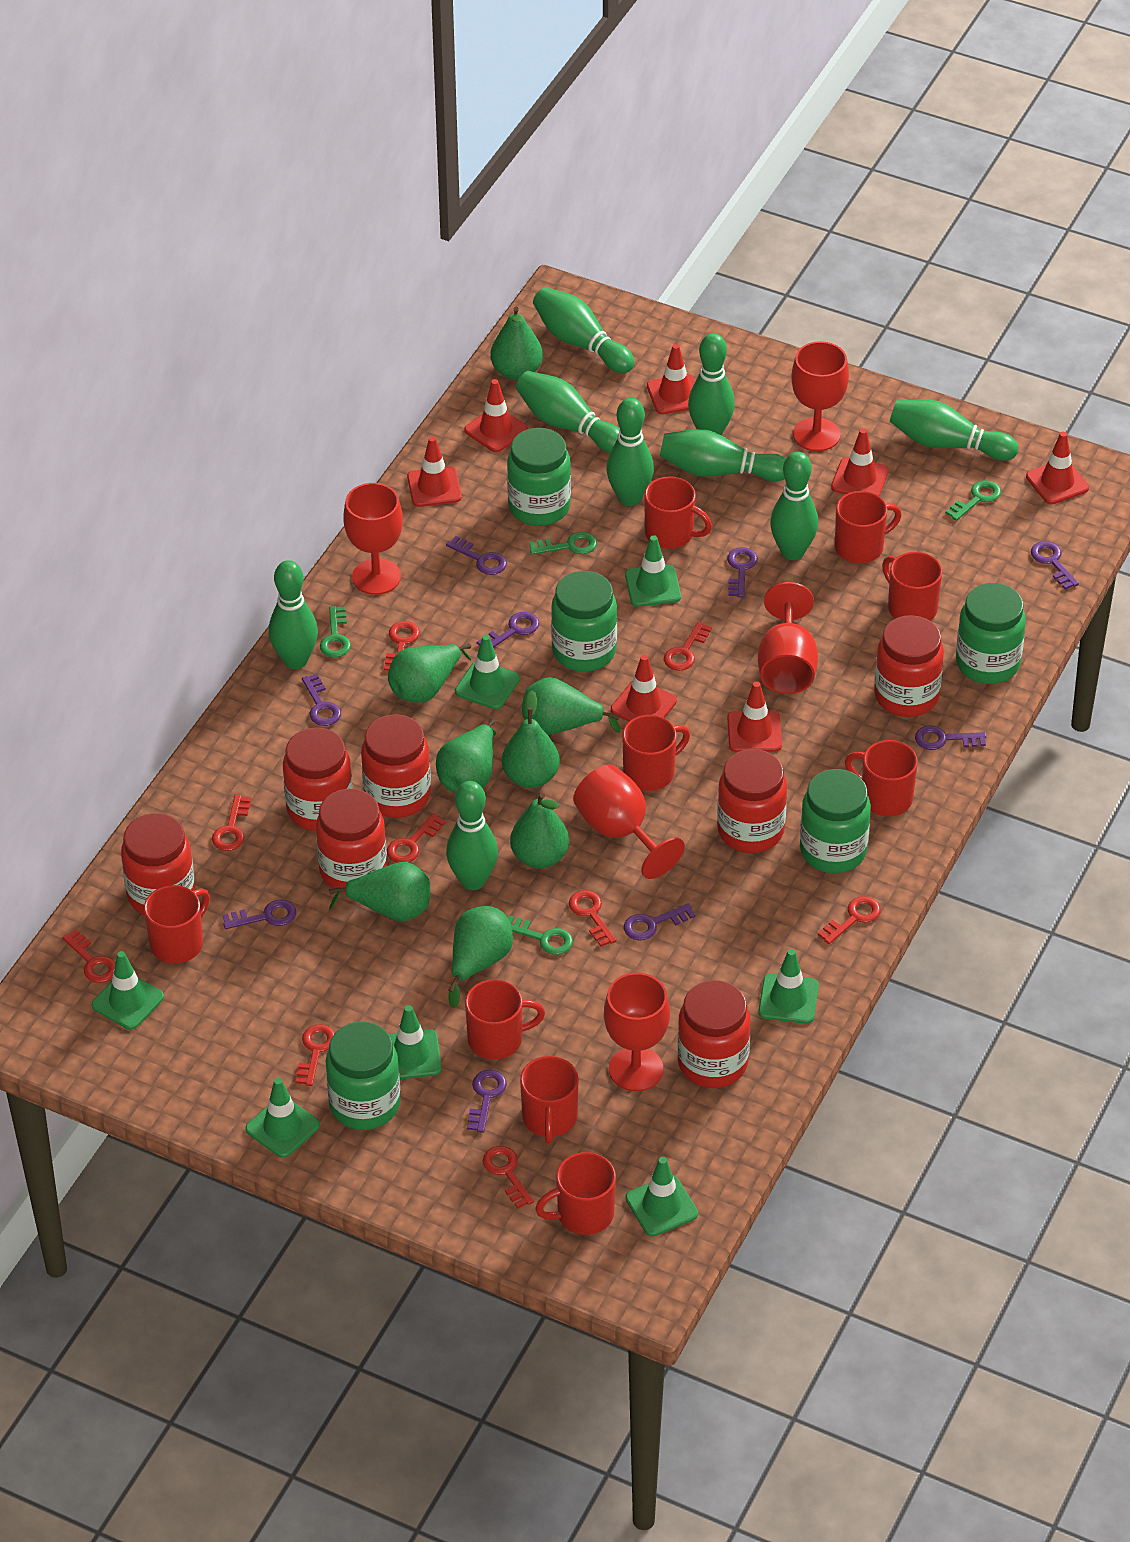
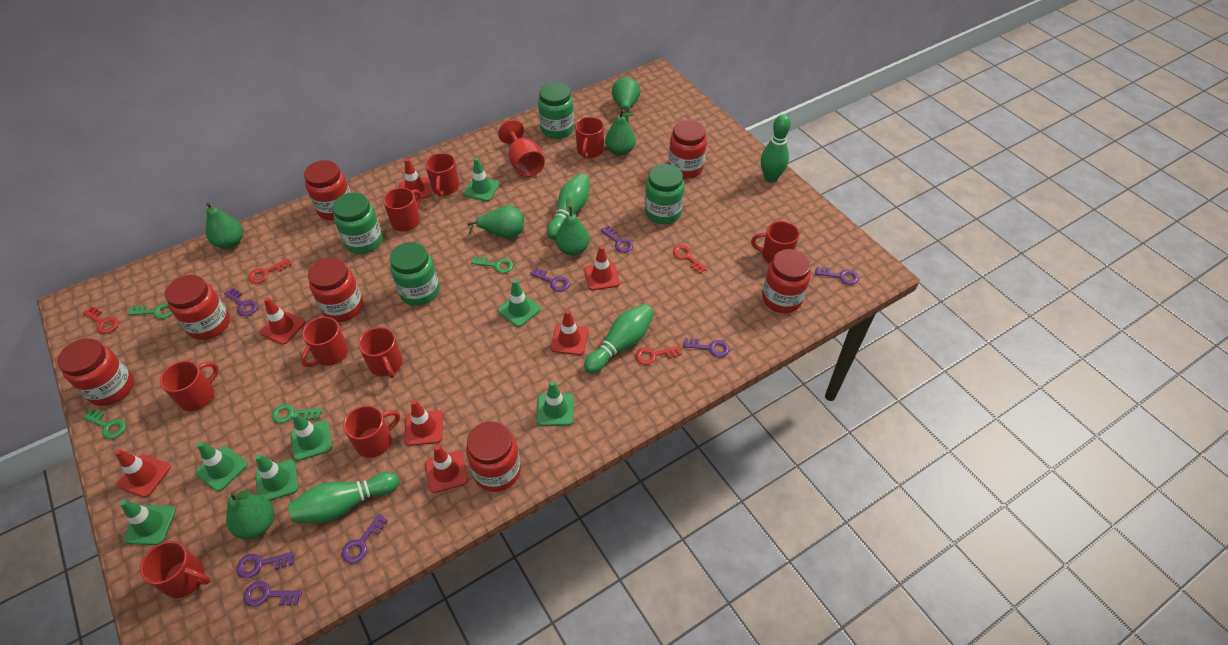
green bowling pin: [269,560,318,669] [446,781,498,890] [516,371,620,453] [533,287,635,373] [606,398,654,506] [660,429,786,481] [688,333,735,435] [770,452,818,560] [890,400,1018,461] = 9 -> [288,472,399,523] [547,173,590,239] [584,304,654,374] [761,114,791,182] = 4
green jar: [326,1021,400,1130] [507,428,571,526] [551,571,617,672] [800,769,871,873] [956,583,1026,684] = 5 -> [333,192,383,254] [390,242,439,306] [538,82,574,139] [645,164,684,224] = 4
green pear: [329,862,430,922] [388,643,471,703] [436,719,496,793] [448,906,513,1008] [490,307,543,380] [502,690,560,788] [510,793,569,868] [522,677,620,735] = 8 -> [206,203,243,249] [226,490,274,539] [467,205,524,239] [556,196,590,256] [605,109,636,156] [612,77,641,122] = 6
purple key: [223,900,296,929] [302,674,341,726] [446,536,507,575] [467,1070,507,1133] [477,612,539,648] [624,903,695,940] [727,547,758,597] [915,726,986,750] [1031,541,1079,589] = 9 -> [224,288,258,316] [236,551,295,578] [244,581,302,607] [342,514,388,563] [530,267,570,292] [600,225,633,253] [683,338,730,357] [815,267,859,285] = 8
red goblet: [343,483,403,595] [573,764,685,879] [604,973,670,1091] [758,582,818,694] [791,341,849,451] = 5 -> [498,120,545,177] = 1
red key: [62,929,116,983] [212,795,251,851] [295,1024,335,1086] [384,621,420,671] [387,813,446,863] [483,1146,534,1209] [569,890,616,947] [664,622,712,671] [818,896,881,944] = 9 -> [83,306,119,334] [248,258,292,283] [635,346,682,365] [673,245,707,274] = 4

